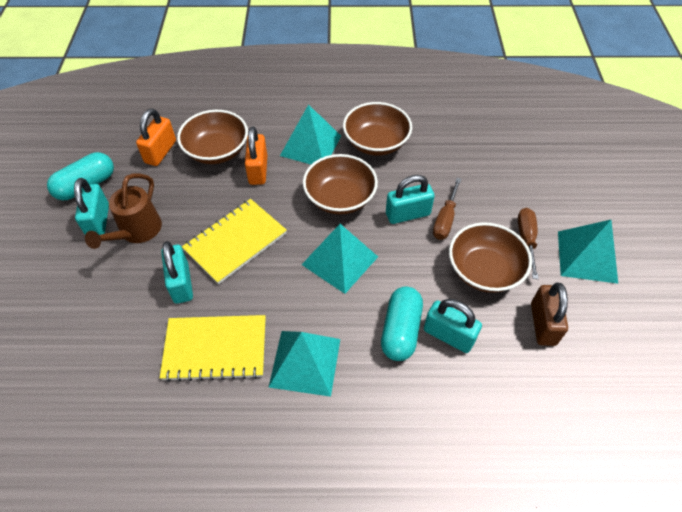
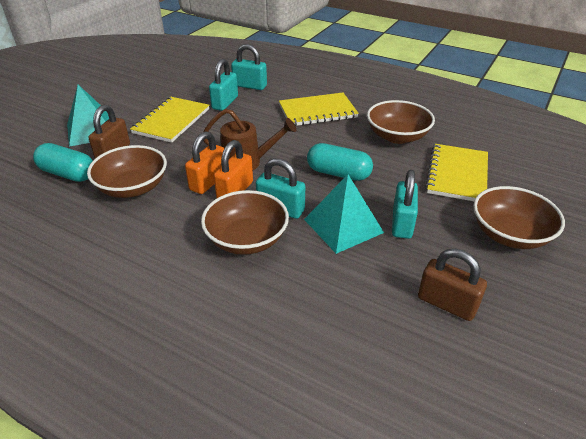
brown padlock: [531,283,568,346] = 1 -> [89,105,130,159] [418,249,487,321] = 2
brown screwdriver: [433,178,461,240] [518,208,539,279] = 2 -> none = 0
turquoise pyramid: [269,331,340,397] [280,104,341,164] [302,224,378,294] [558,220,618,284] = 4 -> [67,85,109,147] [304,174,384,254] = 2
yellow notebook: [160,315,266,382] [182,199,287,284] = 2 -> [130,97,209,143] [279,93,359,126] [425,144,488,201] = 3

